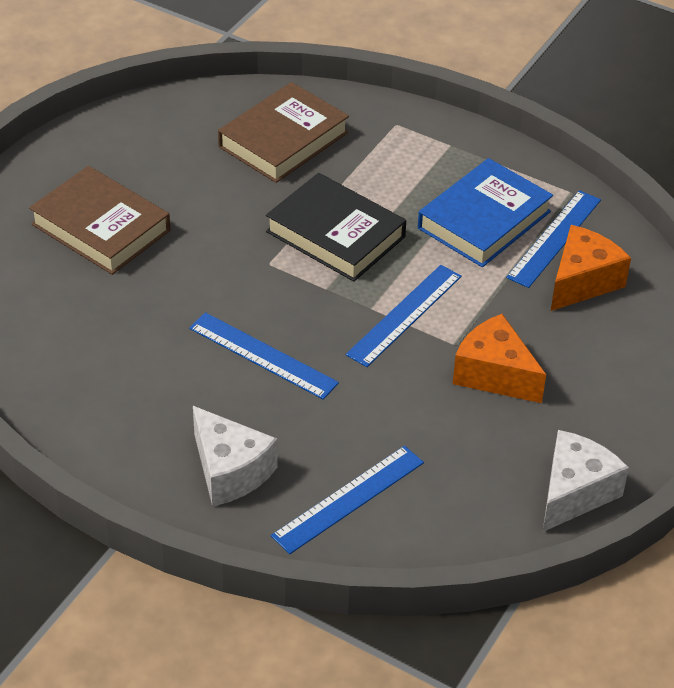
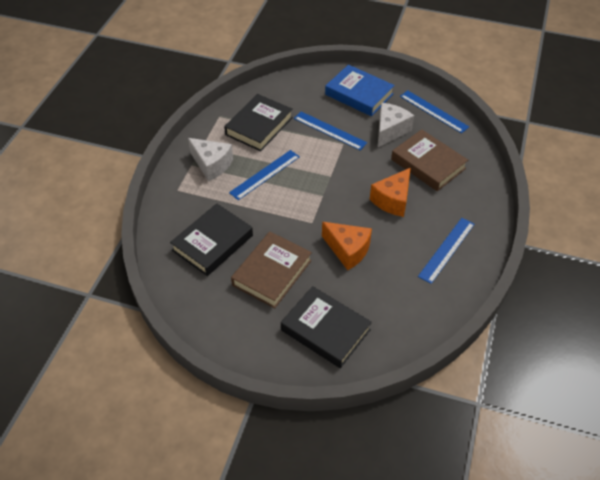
black book: [266,173,406,282] = 1 -> [170,203,253,276] [224,94,293,151] [281,286,372,368] = 3

